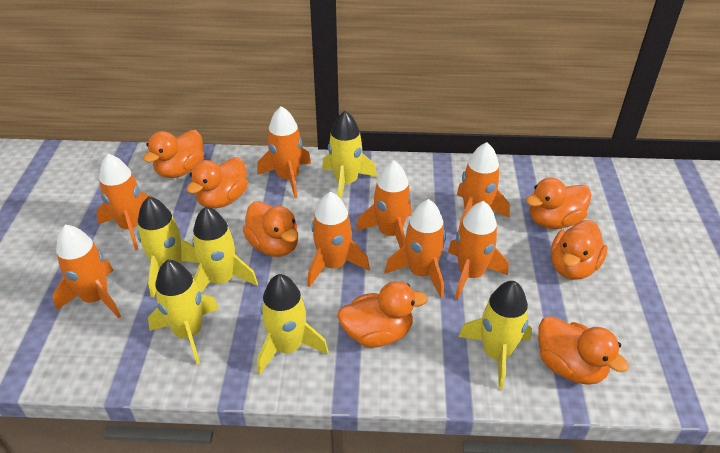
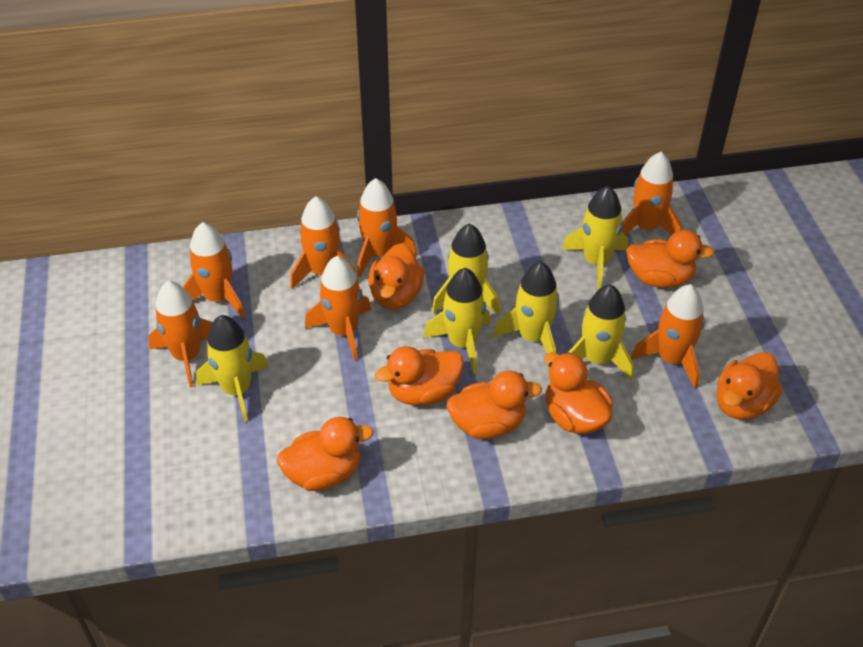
orange rocket: [53,225,121,318] [96,154,154,250] [257,106,311,198] [307,191,370,287] [356,160,412,248] [385,199,446,298] [448,201,508,300] [457,142,510,231] = 8 -> [148,281,213,387] [183,222,245,318] [290,196,357,289] [305,256,371,361] [357,178,417,278] [621,152,682,235] [631,284,705,389] = 7

